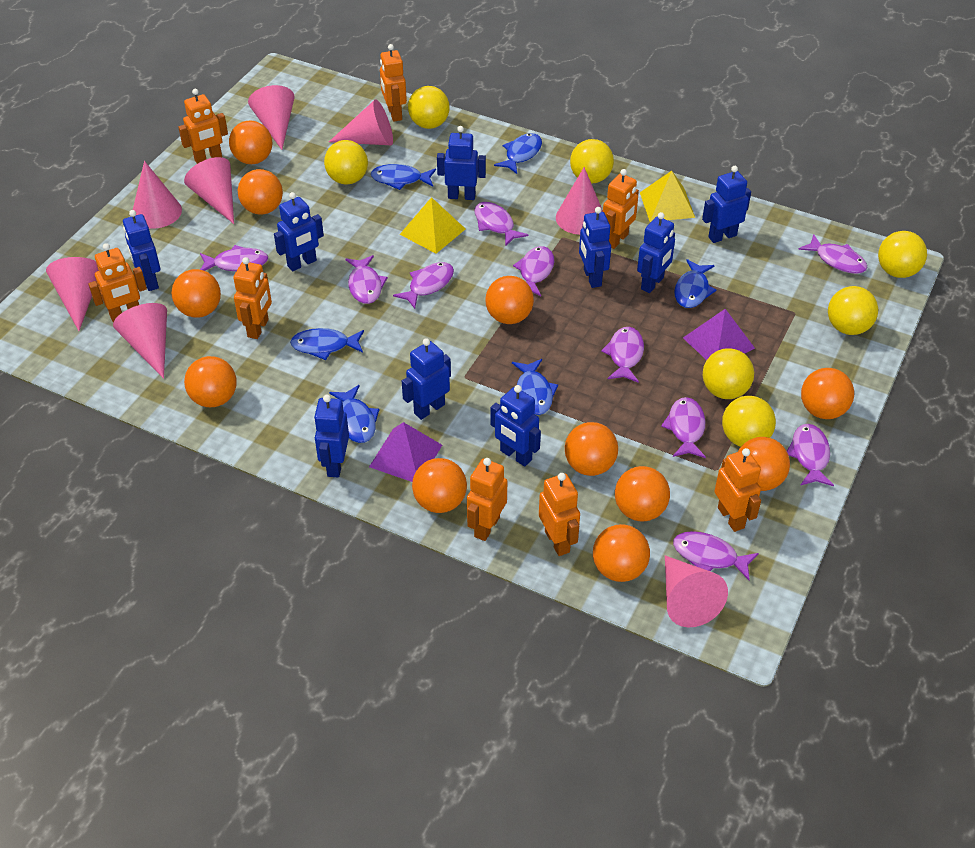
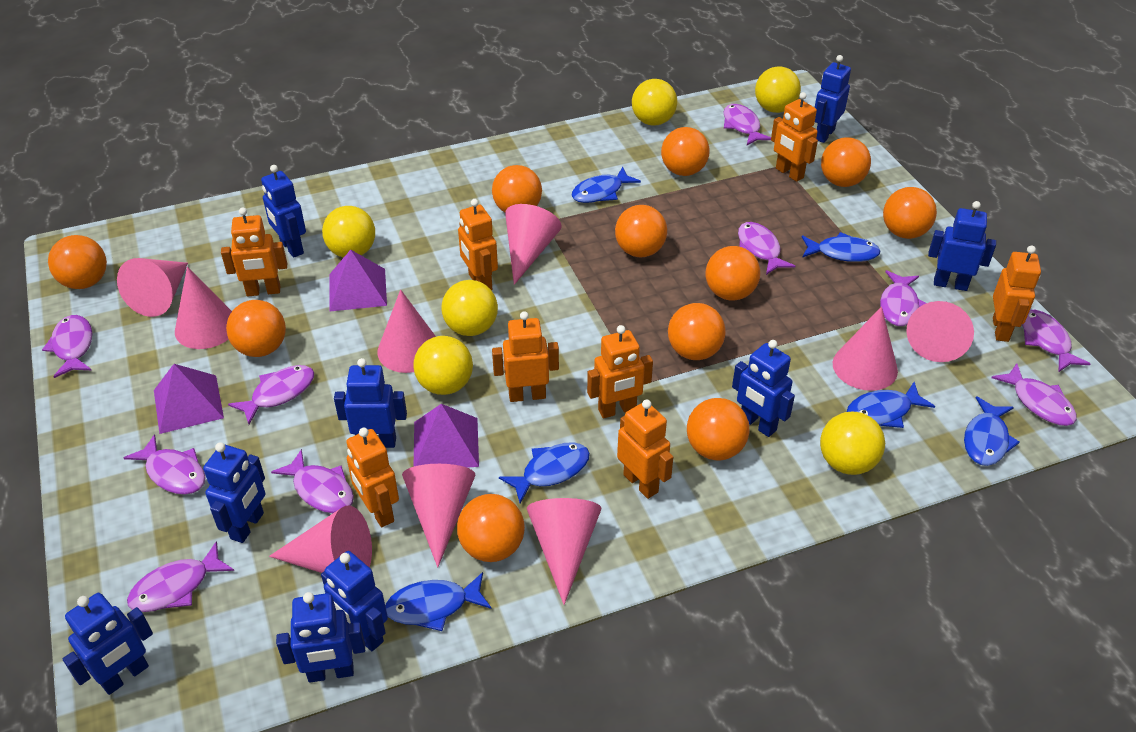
pink cone: [46,257,99,331] [113,303,167,379] [133,161,182,229] [184,157,234,224] [248,85,295,150] [329,99,393,145] [556,167,603,235] [665,555,728,628] = 8 -> [117,258,188,317] [175,267,232,349] [269,506,372,573] [378,289,436,373] [402,464,476,568] [505,204,562,285] [527,498,601,605] [833,306,898,391] [907,301,974,362] = 9
purple pyramid: [369,422,442,482] [683,309,755,360] = 2 -> [154,364,224,434] [329,250,387,311] [414,404,479,468] = 3
yellow ball: [324,140,368,184] [408,86,450,129] [570,139,614,183] [703,348,754,399] [722,396,776,447] [828,286,878,335] [878,231,927,278] = 7 -> [322,206,375,258] [413,336,473,395] [441,280,498,336] [632,79,677,126] [755,67,801,113] [820,412,885,475] = 6
yellow pyramid: [400,197,465,254] [640,171,695,222] = 2 -> none = 0

